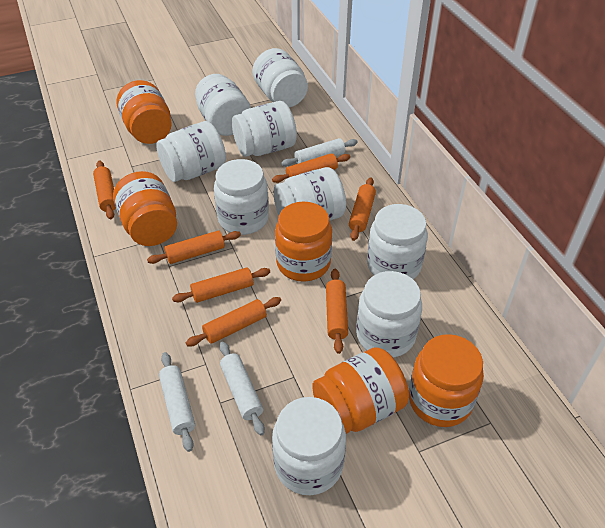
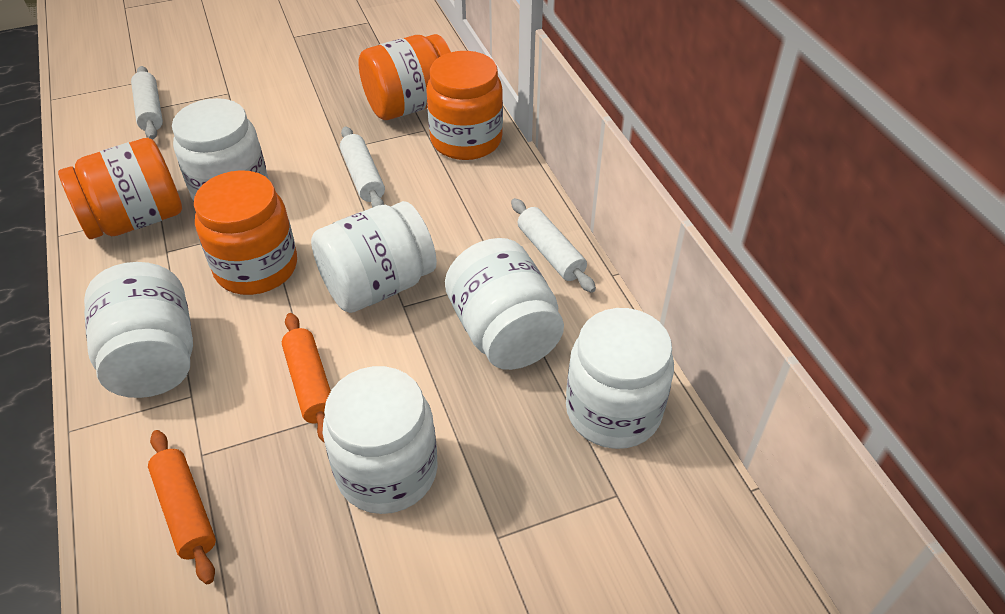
orange jar: [113,171,177,246] [117,80,172,144] [275,201,332,282] [312,347,409,434] [409,334,484,427] = 5 -> [58,138,182,239] [194,170,297,295] [358,34,451,120] [426,51,503,160] = 4
orange rolling pin: [93,161,116,219] [147,231,241,264] [172,267,270,303] [186,297,281,346] [272,153,350,183] [326,269,348,354] [349,177,376,241] = 7 -> [148,430,216,584] [282,313,331,443] = 2
white jar: [156,121,226,182] [195,74,251,136] [214,159,269,235] [232,101,297,157] [252,48,308,107] [272,397,346,495] [273,167,346,221] [356,271,422,358] [367,204,428,279] = 9 -> [84,262,193,398] [172,98,269,201] [311,201,437,313] [323,366,438,514] [445,238,564,370] [566,308,674,449] = 6

